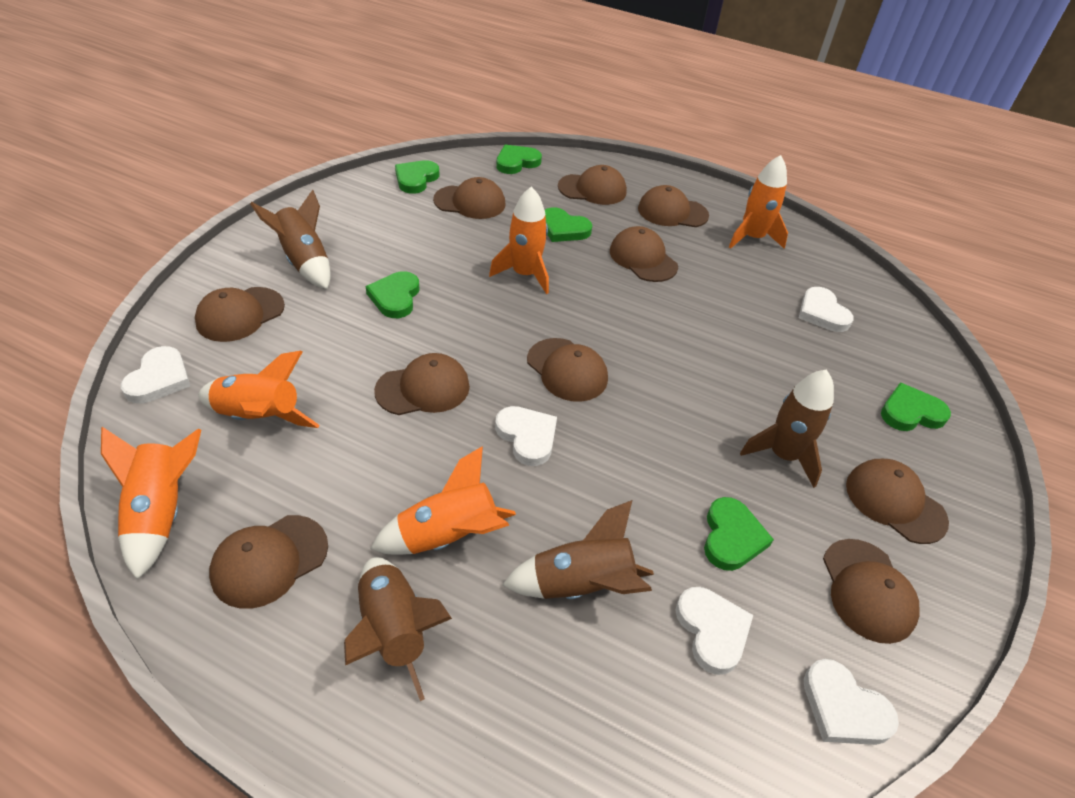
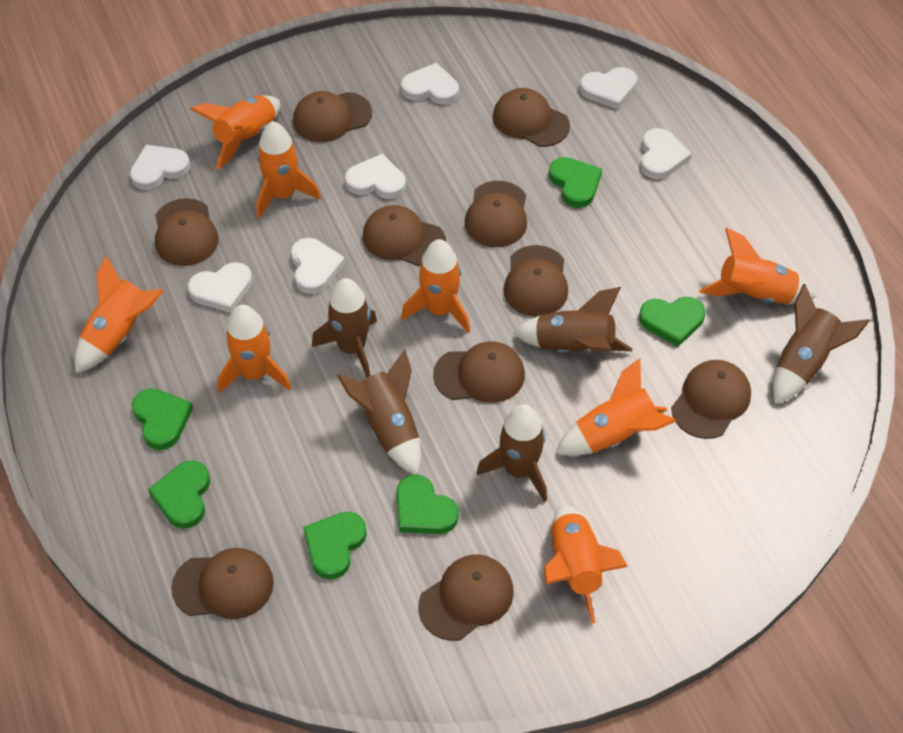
brown rocket: [250,190,331,289] [344,557,452,701] [502,500,654,599] [740,370,834,488] = 4 -> [312,278,377,377] [337,349,421,475] [476,404,547,502] [513,287,633,353] [773,284,870,404] = 5
orange rocket: [101,427,201,580] [198,351,320,428] [371,446,516,555] [489,187,549,294] [729,155,788,249] = 5 -> [74,255,164,373] [191,96,280,169] [217,305,291,393] [257,121,321,219] [401,239,470,333] [544,505,628,624] [556,358,676,456] [699,228,817,304] = 8
white heart: [121,346,190,404] [495,406,557,466] [675,587,753,675] [799,287,854,332] [804,659,899,745] = 5 -> [130,145,190,190] [188,262,253,313] [291,238,345,294] [345,154,406,199] [401,63,459,104] [580,67,637,109] [640,128,692,179] = 7

